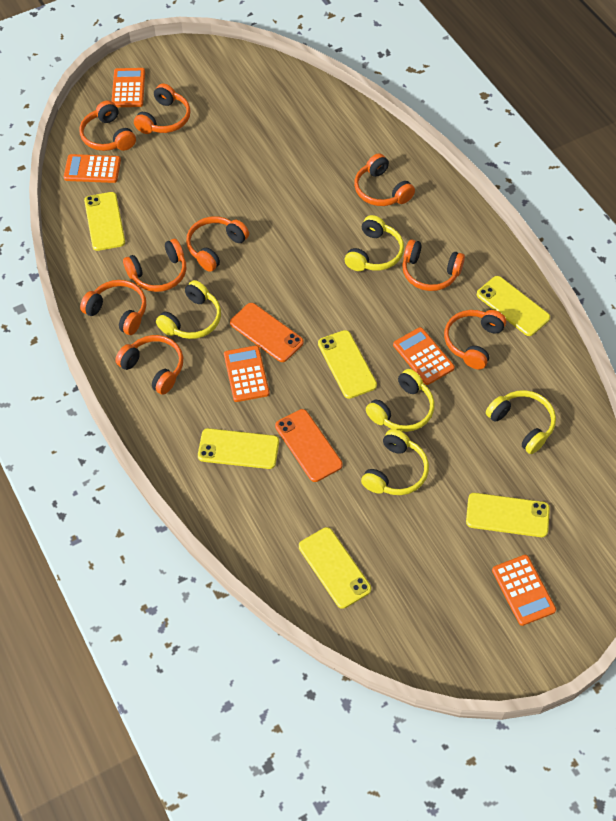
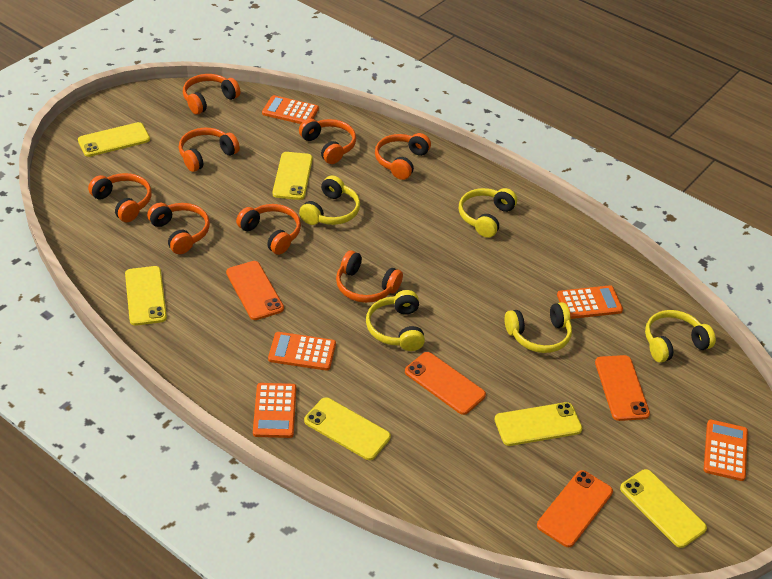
orange headphones: [80,100,136,151] [80,280,146,335] [115,335,183,395] [123,239,186,292] [134,84,191,134] [186,216,249,272] [354,153,415,206] [402,239,465,291] [444,310,506,369] = 9 -> [88,173,152,222] [147,203,210,254] [179,128,240,172] [183,74,241,115] [236,204,301,255] [299,118,356,164] [336,250,403,303] [375,133,431,180] = 8
orange phone: [230,303,304,362] [275,409,343,482] = 2 -> [226,261,284,320] [405,352,486,415] [537,470,613,547] [595,355,650,421] = 4

